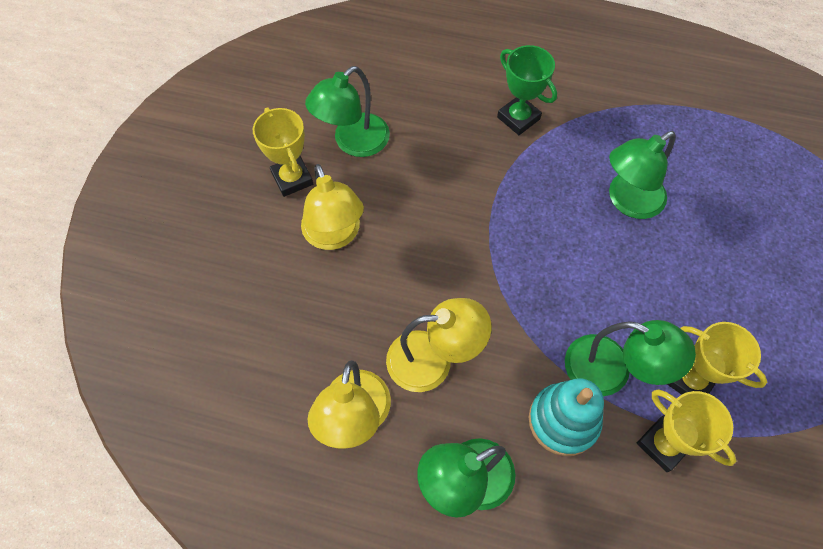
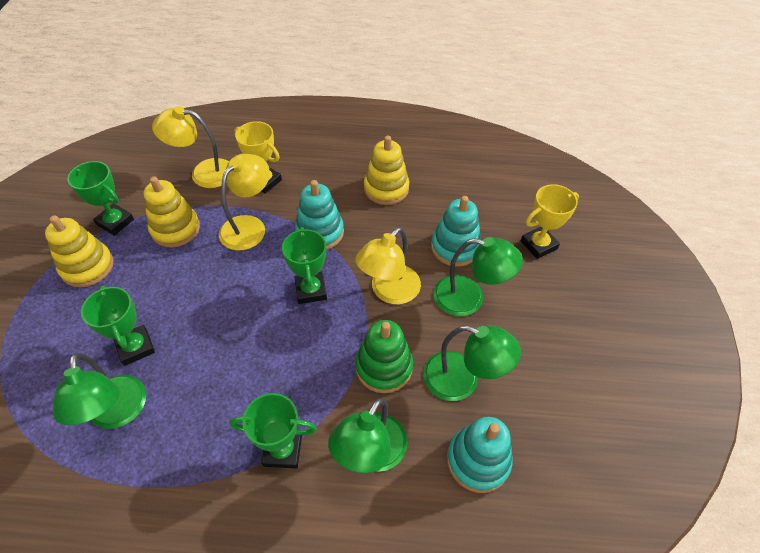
green stacking toy: none = 0 -> [355,320,413,393] = 1
green trophy: [497,45,557,135] = 1 -> [67,161,134,236] [81,286,155,366] [230,393,317,469] [282,227,327,304] = 4
turquoise stacking toy: [529,378,604,456] = 1 -> [295,180,344,250] [431,196,481,267] [447,417,513,493] = 3
yellow stacking toy: none = 0 -> [45,215,114,287] [144,176,200,247] [364,136,409,205] = 3
yellow trophy: [253,107,313,197] [637,389,736,472] [667,322,767,395] = 3 -> [234,121,282,194] [521,184,579,259] = 2

